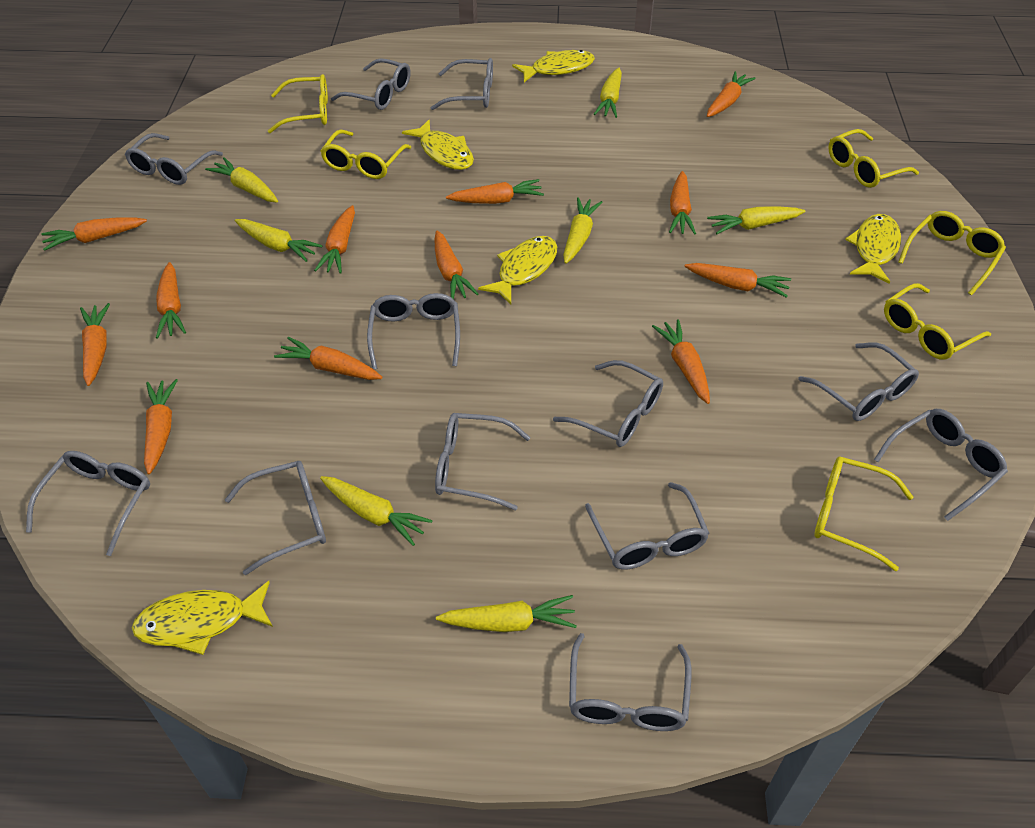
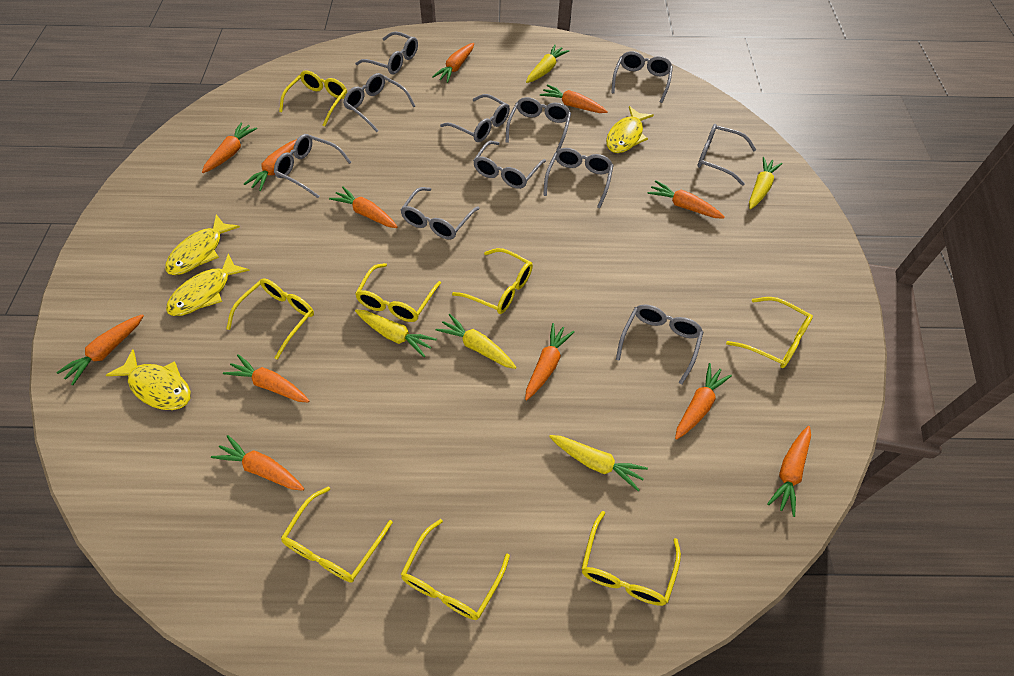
grey glasses: [26,451,150,556] [125,133,223,185] [225,461,326,575] [331,58,411,110] [367,293,460,369] [431,58,493,110] [435,413,530,510] [553,360,663,447] [569,633,691,731] [585,482,710,570] [798,342,919,421] [874,409,1008,521] = 12 -> [274,134,351,198] [343,73,415,132] [355,31,418,75] [400,187,480,239] [440,94,510,142] [473,141,546,189] [506,97,571,152] [543,148,614,208] [611,51,673,103] [616,304,703,385] [697,124,757,186] = 11
yellow carrot: [205,157,278,203] [235,219,322,262] [320,476,433,546] [436,595,577,632] [563,197,603,264] [594,68,622,118] [707,206,805,234] = 7 -> [355,310,437,357] [435,314,517,369] [526,45,569,83] [549,435,648,491] [749,157,782,209] = 5
yellow fish: [132,581,273,655] [402,120,474,170] [478,236,557,305] [512,50,595,82] [845,214,901,284] = 5 -> [106,349,191,410] [165,215,240,275] [166,253,250,316] [606,106,653,153] = 4
yellow glasses: [268,74,328,133] [320,129,411,179] [814,456,913,571] [828,129,919,188] [884,283,991,360] [898,211,1006,295] = 6 -> [226,278,314,360] [279,70,347,127] [281,486,393,582] [355,263,441,322] [400,519,510,620] [452,248,533,314] [581,511,681,606] [726,297,813,368] = 8

